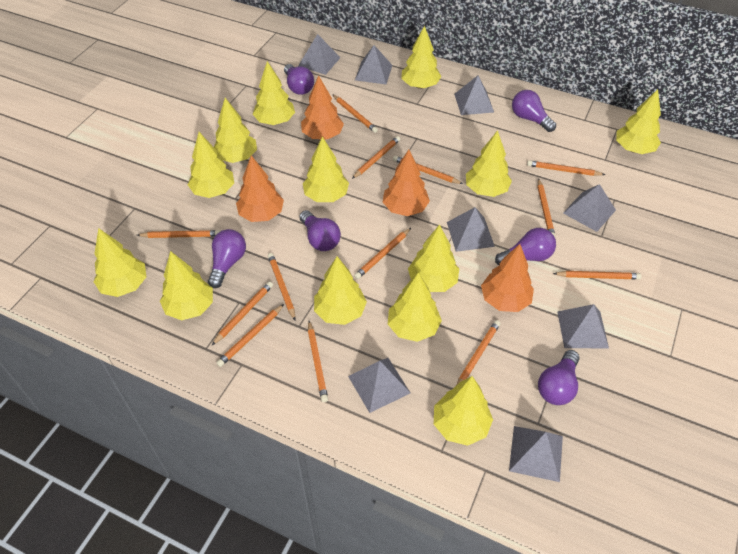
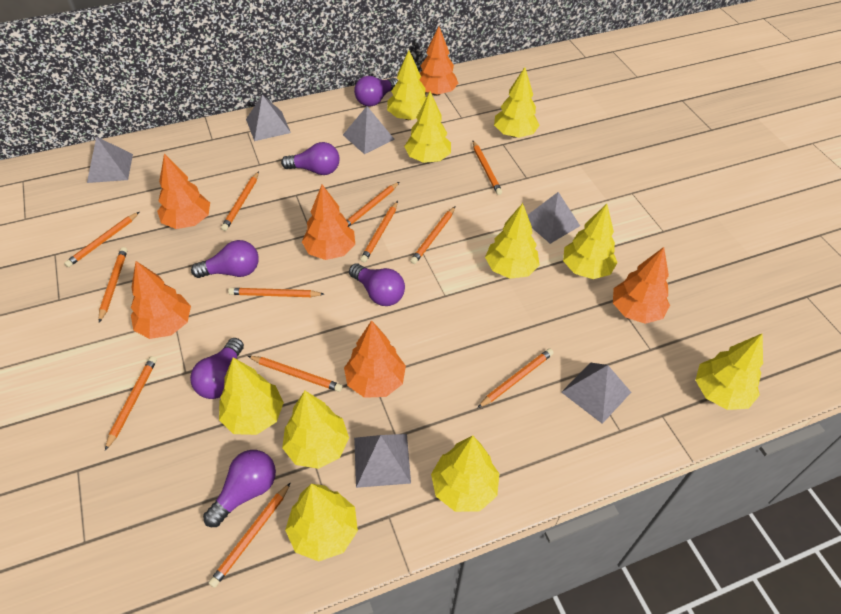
grey pyramid: [298,34,341,75] [348,358,410,413] [355,45,392,84] [447,207,495,252] [454,75,494,115] [509,426,563,482] [557,304,609,348] [563,184,616,232] = 8 -> [87,137,133,183] [246,95,291,141] [343,106,395,154] [354,434,411,488] [528,192,580,244] [561,363,631,424] = 6
orange pencil: [137,230,220,238] [212,281,273,345] [216,304,284,367] [268,253,296,320] [308,321,328,402] [332,94,378,133] [352,136,400,179] [354,228,411,279] [393,156,463,184] [457,320,500,384] [527,160,605,176] [538,178,555,237] [553,271,642,279] = 13 -> [64,212,139,267] [99,247,127,323] [105,356,157,451] [209,482,291,588] [221,171,259,231] [228,288,324,297] [248,356,342,392] [346,182,399,227] [360,201,398,263] [410,207,455,264] [473,141,502,195] [477,348,554,408] = 12
orange tree: [236,155,284,222] [301,75,344,140] [383,150,430,216] [481,244,534,312] = 4 -> [131,261,191,339] [157,154,210,229] [302,185,355,260] [344,320,406,398] [419,26,458,96] [613,247,670,324] = 6
yellow tree: [94,228,146,297] [160,251,213,320] [188,132,234,198] [214,98,257,163] [253,61,295,125] [303,137,349,202] [314,256,367,325] [388,272,442,342] [401,25,441,89] [408,224,459,292] [434,376,493,446] [466,130,512,197] [616,89,661,154] = 13 -> [219,357,284,435] [282,391,349,469] [285,484,358,562] [387,51,427,120] [404,91,451,163] [431,435,499,512] [485,203,539,279] [494,67,539,138] [563,204,618,279] [695,333,763,410] = 10

